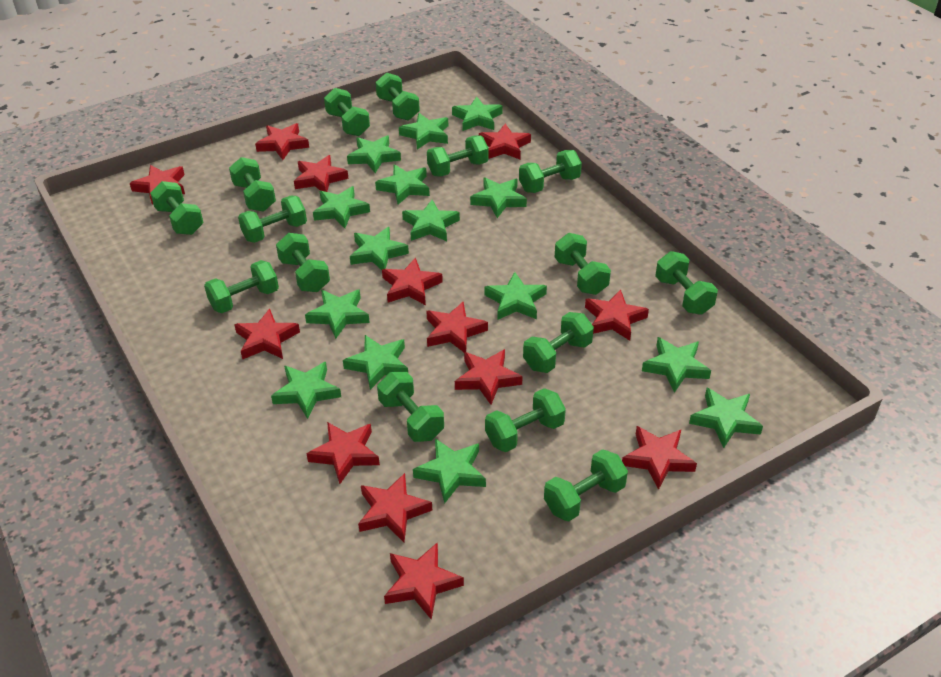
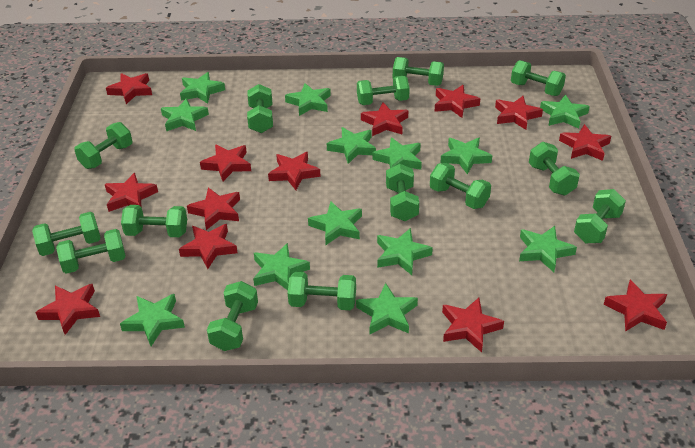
green dumbbell: [150,181,204,235] [204,260,279,313] [229,157,276,212] [238,195,307,243] [276,233,330,292] [324,88,370,136] [375,73,420,121] [377,372,444,442] [427,135,489,177] [485,388,566,452] [519,150,582,193] [523,312,594,373] [544,449,628,522] [555,233,611,295] [655,251,718,315] = 15 -> [32,212,101,256] [56,229,126,274] [74,122,132,169] [121,205,187,237] [207,281,258,351] [247,84,273,133] [288,272,356,310] [357,76,410,105] [386,164,419,221] [393,57,444,86] [430,163,491,209] [511,60,566,96] [529,142,580,195] [574,189,626,243] = 14
green star: [271,362,341,419] [305,289,370,339] [313,186,370,228] [343,335,408,390] [347,135,401,173] [350,227,409,270] [375,164,430,204] [399,113,448,149] [402,200,460,241] [413,438,486,504] [452,97,502,131] [470,177,527,218] [485,272,547,320] [642,337,711,393] [689,388,763,448] = 15 -> [120,294,185,346] [161,98,209,131] [180,72,225,104] [253,243,310,290] [285,83,331,116] [308,201,362,245] [327,127,376,164] [356,283,418,334] [373,137,422,170] [377,228,433,275] [440,138,492,175] [519,226,577,272] [540,95,590,129] = 13

